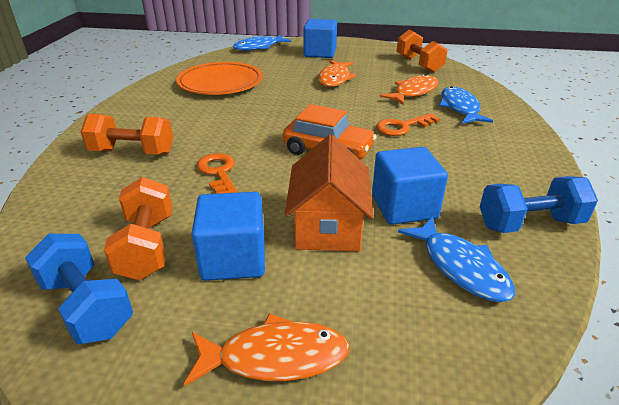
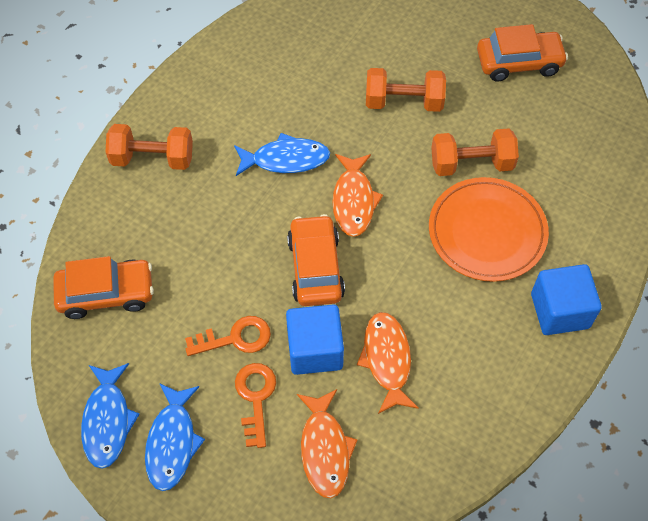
blue cube: [191,192,265,281] [303,19,337,58] [372,147,448,225] = 3 -> [286,304,344,375] [531,264,602,335] = 2
blue dumbbell: [25,234,133,344] [480,176,598,233] = 2 -> none = 0
orange car: [282,104,377,159] = 1 -> [53,256,154,319] [287,214,345,306] [477,24,568,82] = 3
orange house: [285,135,373,252] = 1 -> none = 0

